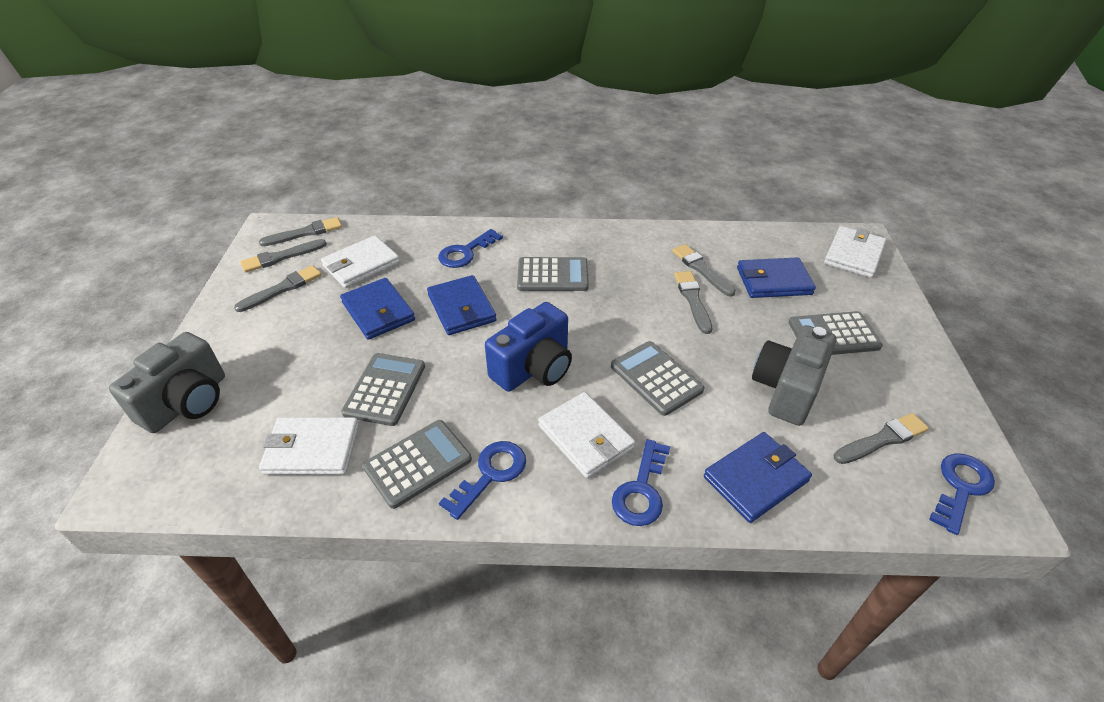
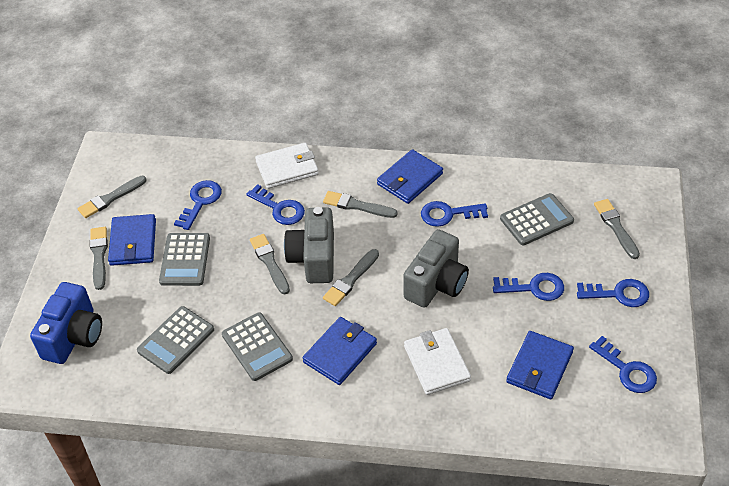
blue key: [438,229,503,268] [439,441,526,520] [612,439,670,526] [929,453,995,535] = 4 -> [174,180,222,230] [246,184,305,225] [421,201,488,227] [493,273,564,301] [577,279,649,307] [589,336,657,393] = 6
grey calculator: [341,353,425,426] [362,420,472,509] [517,257,589,291] [611,341,704,416] [788,311,883,355] = 5 -> [137,306,214,374] [159,233,210,286] [222,312,293,381] [500,193,574,245] = 4
white wallet: [259,417,359,475] [321,235,400,288] [538,392,635,478] [824,226,886,278] = 4 -> [255,143,319,189] [404,328,471,395] = 2

